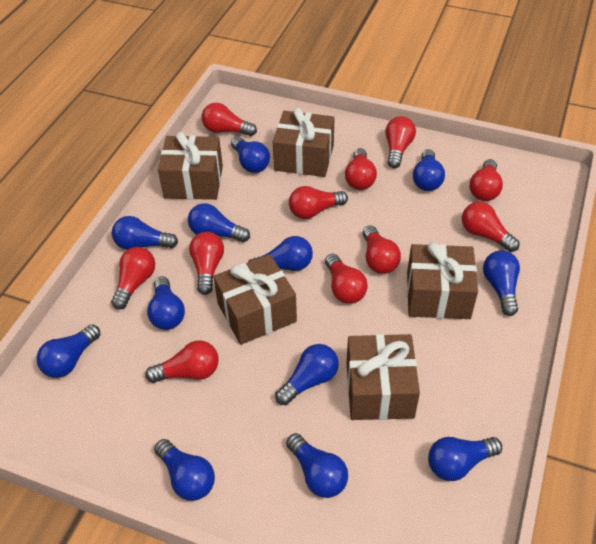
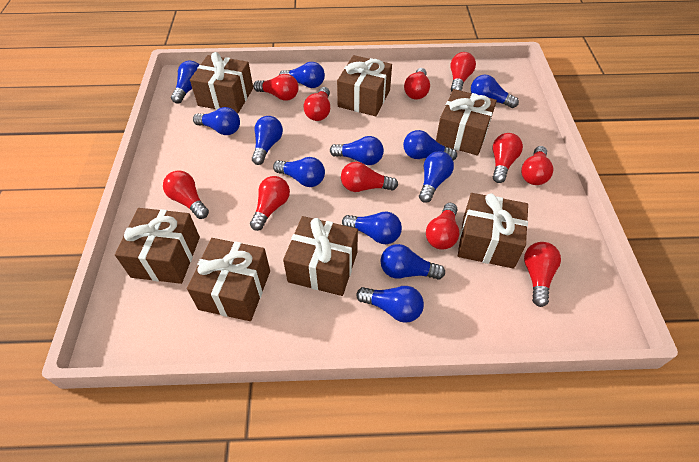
brown gift: [158,132,223,200] [213,254,297,345] [273,108,334,177] [347,334,420,420] [407,242,478,319] = 5 -> [115,208,200,284] [187,238,270,321] [190,52,253,113] [283,216,358,296] [337,55,392,116] [436,89,497,156] [458,193,528,269] = 7

